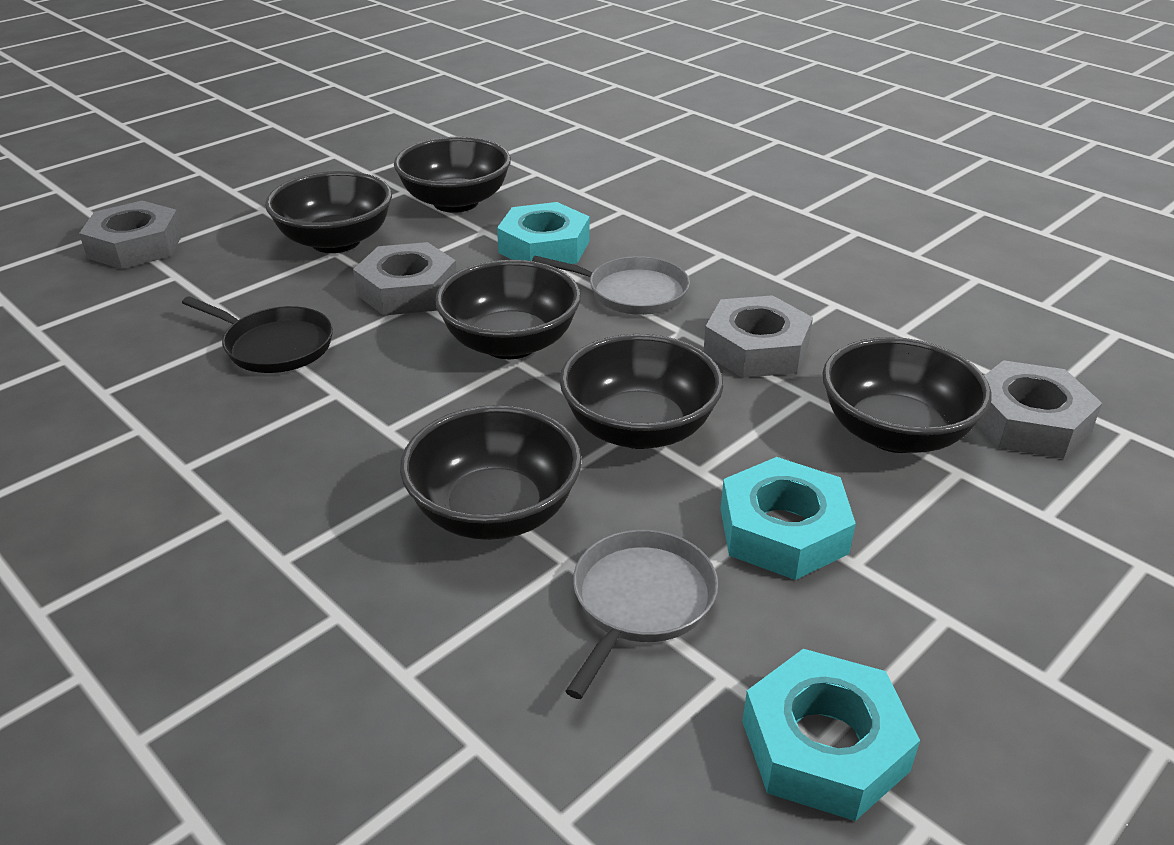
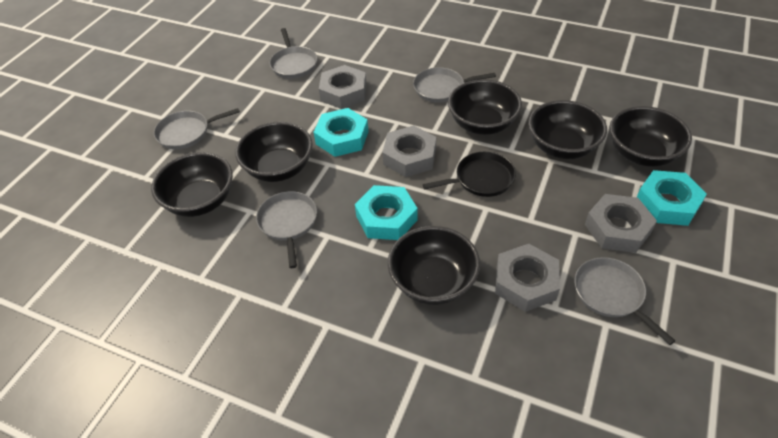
grey pan: [532,256,690,315] [565,530,718,699] = 2 -> [154,108,240,149] [256,191,317,268] [270,28,317,79] [413,67,496,103] [574,257,675,345] = 5

